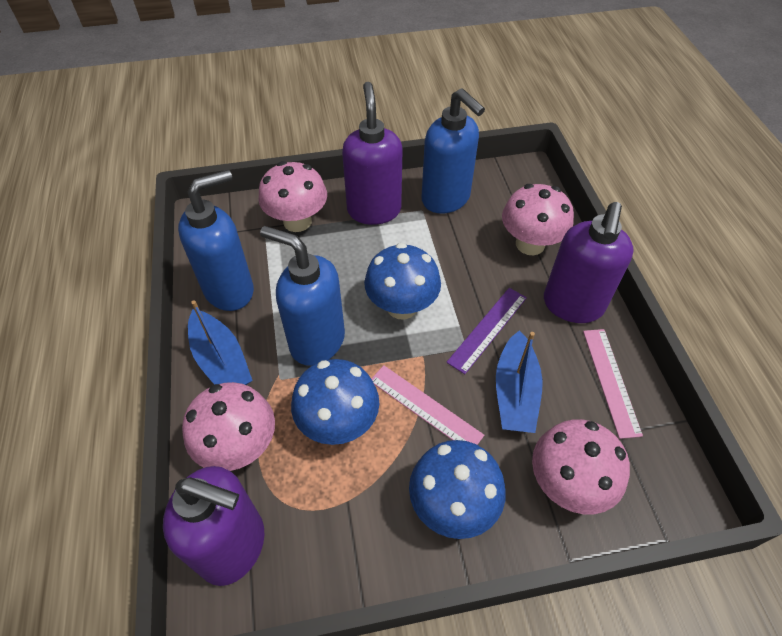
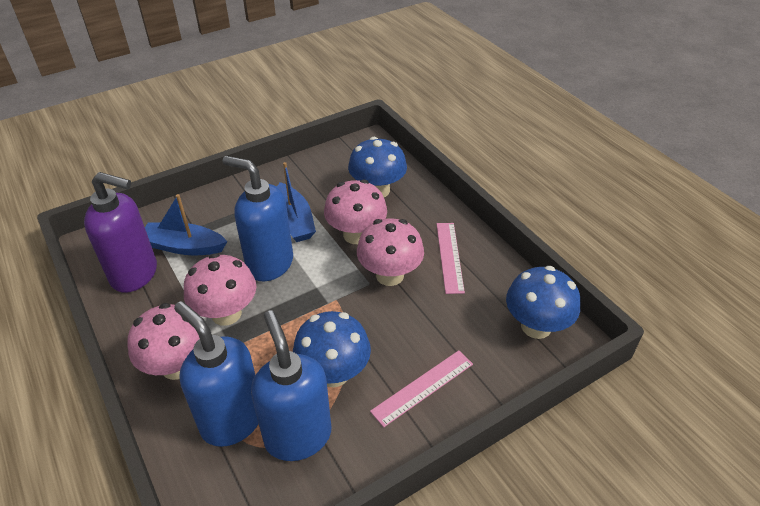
purple ruler: [446,288,527,374] = 1 -> none = 0
purple soap dispenser: [163,466,264,586] [342,82,403,225] [544,202,634,323] = 3 -> [84,172,157,293] = 1

